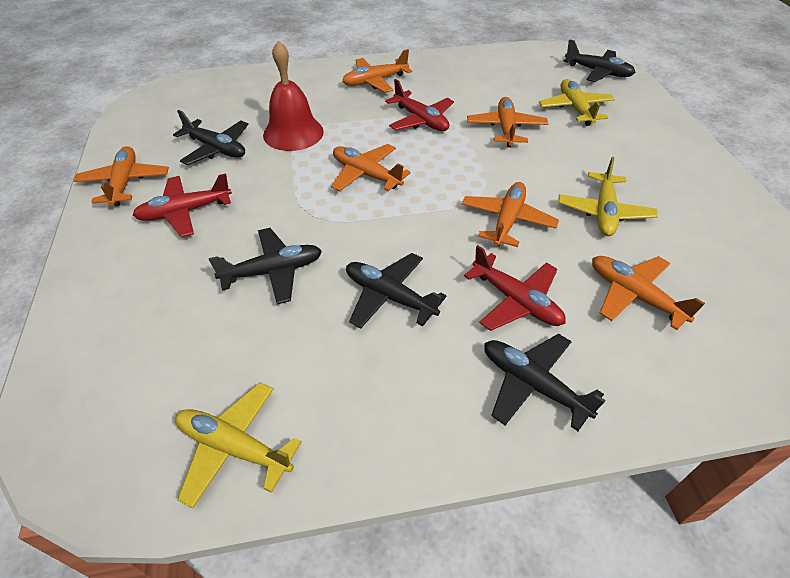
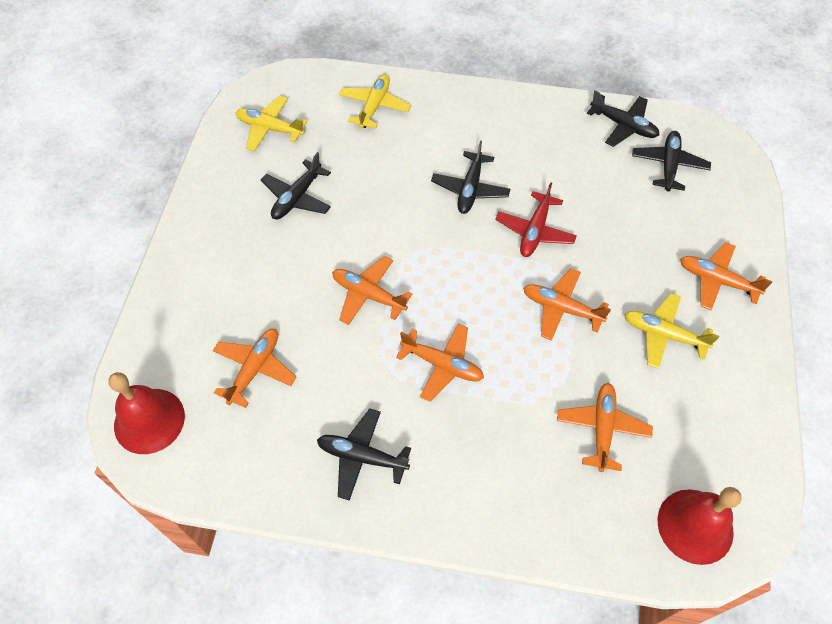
red bell: [263,41,324,151] = 1 -> [108,372,185,454] [658,487,742,565] = 2
red plane: [133,173,232,238] [385,79,454,131] [464,245,566,331] = 3 -> [495,182,577,257] = 1

